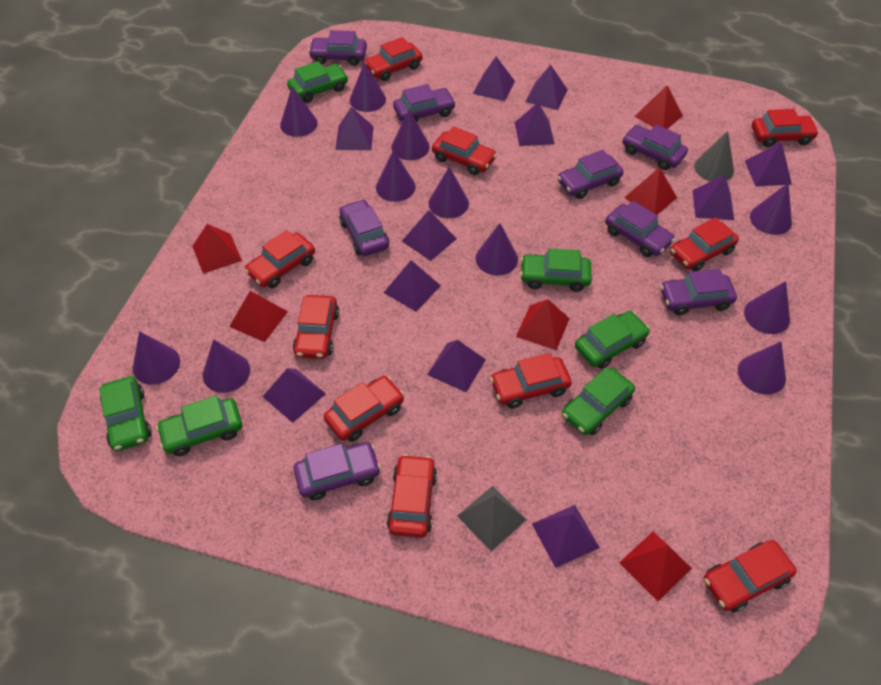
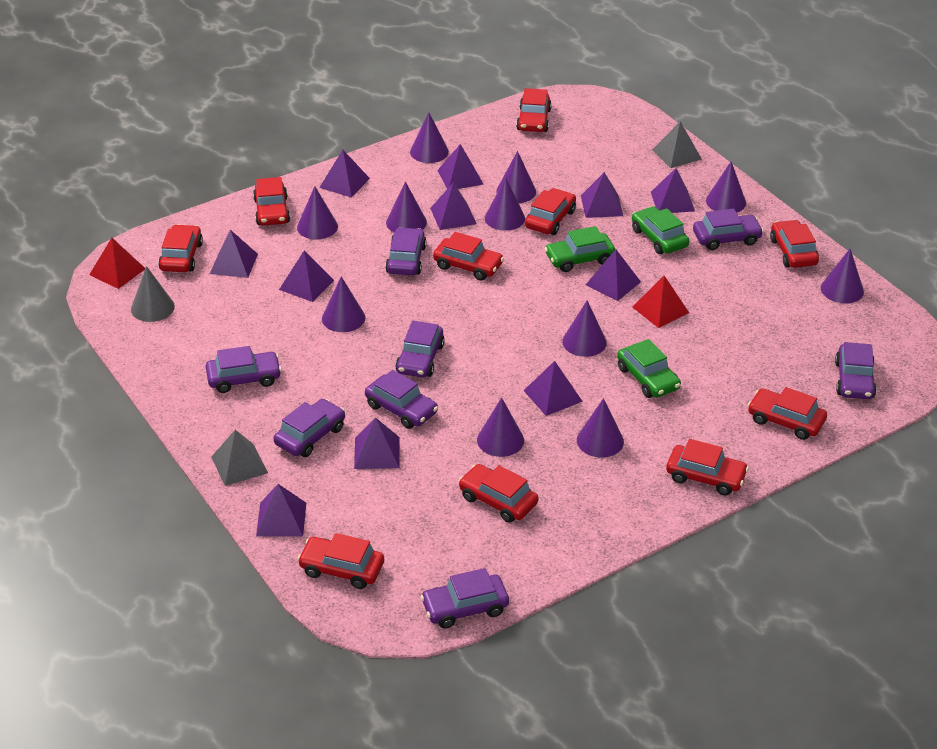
green car: [99,376,152,451] [156,395,242,456] [287,61,348,103] [520,248,592,292] [562,368,635,435] [575,311,650,369] = 6 -> [545,226,615,272] [617,339,681,398] [632,207,689,254] = 3
grey pyramid: [457,486,527,551] = 1 -> [211,430,268,486] [652,121,702,168] = 2
red pyramid: [192,224,242,274] [229,291,288,342] [516,299,570,350] [619,532,692,601] [624,167,677,215] [634,85,683,129] = 6 -> [89,238,145,289] [632,276,689,328] = 2

